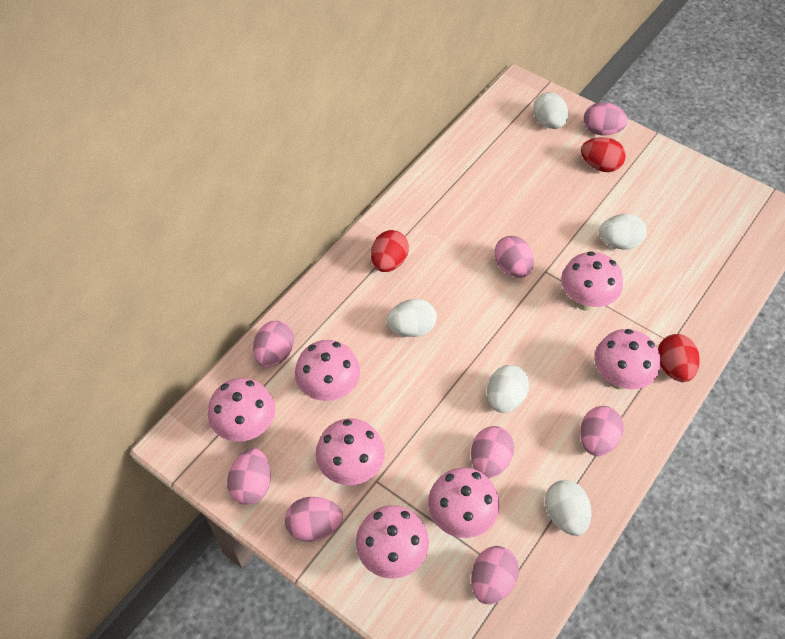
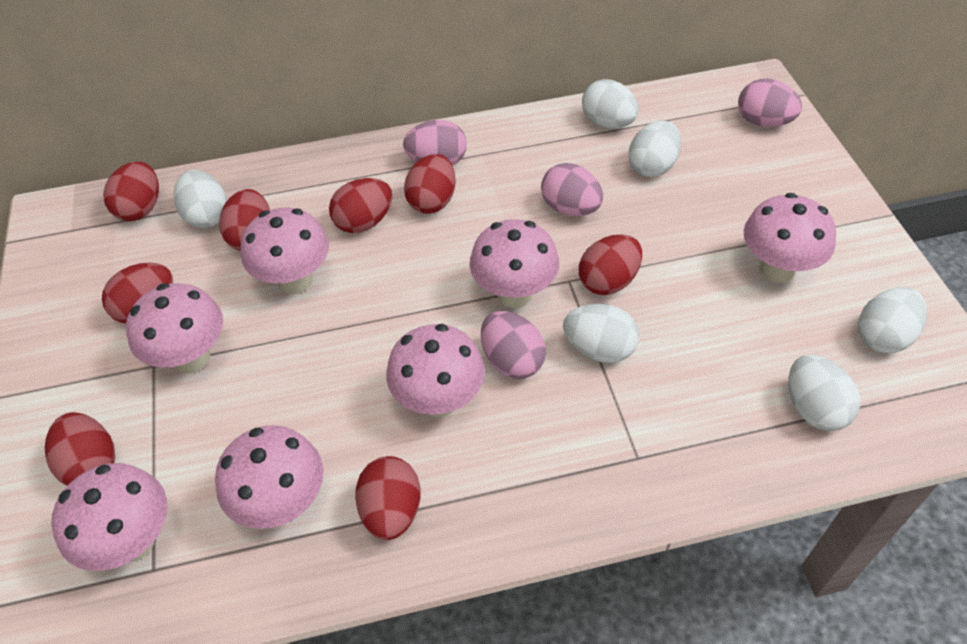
pink egg: [227,448,271,505] [253,321,294,367] [285,497,343,542] [471,426,514,478] [471,546,519,604] [494,236,534,278] [580,406,623,456] [584,102,628,135] = 8 -> [403,120,467,165] [481,311,546,379] [541,163,603,216] [738,79,802,127] = 4
red egg: [371,230,409,272] [581,137,626,172] [658,334,700,382] = 3 -> [45,412,115,486] [102,263,173,323] [103,161,159,221] [219,189,270,251] [329,178,392,233] [355,456,421,540] [404,154,456,214] [579,235,642,295] = 8
white egg: [387,299,437,337] [487,365,529,413] [533,92,568,129] [545,480,592,536] [599,214,646,250] = 5 -> [174,170,227,228] [563,304,639,363] [582,79,639,128] [629,121,681,177] [788,355,860,431] [858,287,927,353] = 6

